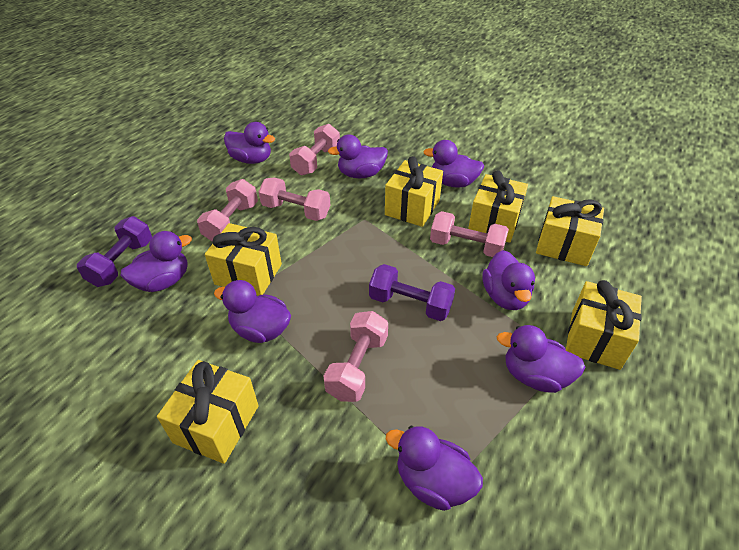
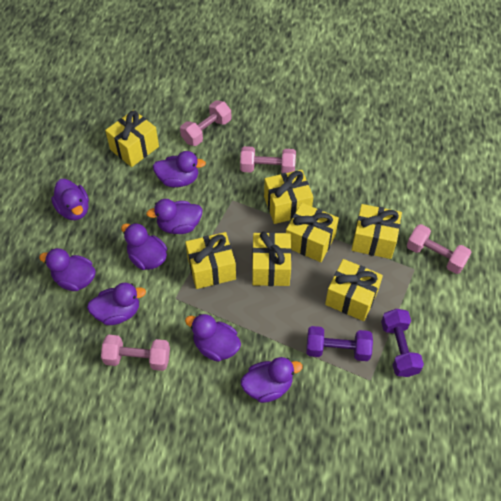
pink dumbbell: [197,179,258,242] [259,177,331,221] [289,124,340,175] [323,311,388,402] [430,211,509,257] = 5 -> [101,335,170,371] [180,100,232,146] [240,146,296,173] [407,224,472,274] = 4
yellow gift: [157,360,259,464] [205,223,282,296] [385,156,443,227] [468,170,528,243] [536,196,604,266] [566,280,642,370] = 6 -> [105,110,159,167] [185,232,236,289] [252,232,292,286] [264,170,313,224] [286,203,339,262] [325,259,383,321] [352,204,402,259] = 7

